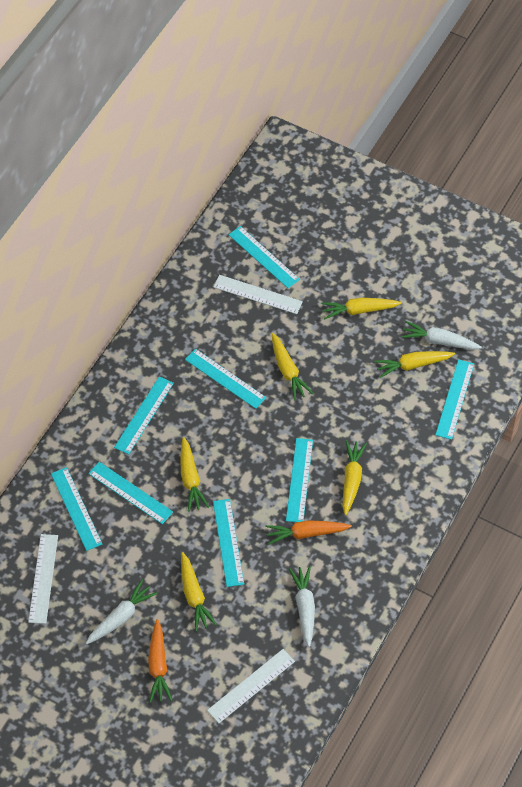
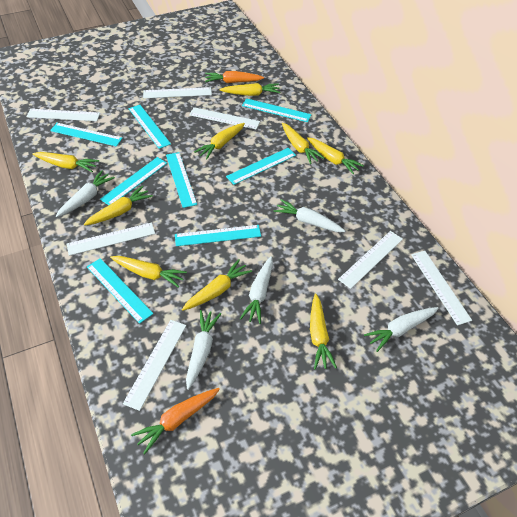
white carrot: [86,580,157,644] [289,566,315,647] [401,321,482,350] = 3 -> [56,170,115,217] [186,310,221,390] [240,256,273,324] [273,199,345,232] [364,307,438,352] = 5
white ruler: [28,534,58,624] [207,649,295,723] [214,275,303,314] = 3 -> [26,109,100,121] [67,223,155,256] [123,320,186,411] [143,87,212,98] [189,107,260,129] [338,231,403,289] [411,251,472,325] = 7
yellow carrot: [180,437,209,512] [181,552,217,631] [272,333,313,401] [321,298,402,319] [342,440,367,515] [374,351,455,378] = 6 -> [33,152,99,172] [83,186,153,226] [110,256,187,288] [182,259,252,311] [194,123,245,160] [220,83,280,96] [282,123,324,164] [307,137,364,175] [310,294,337,370] = 9

